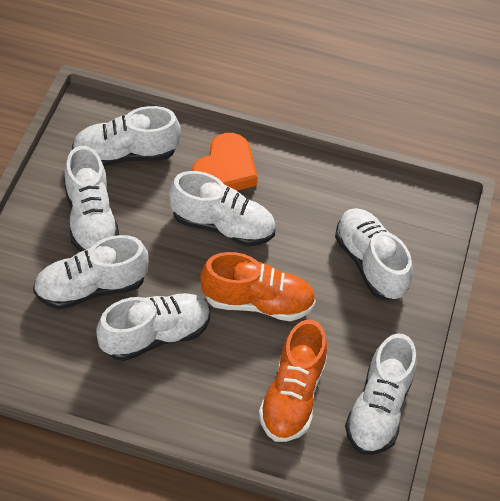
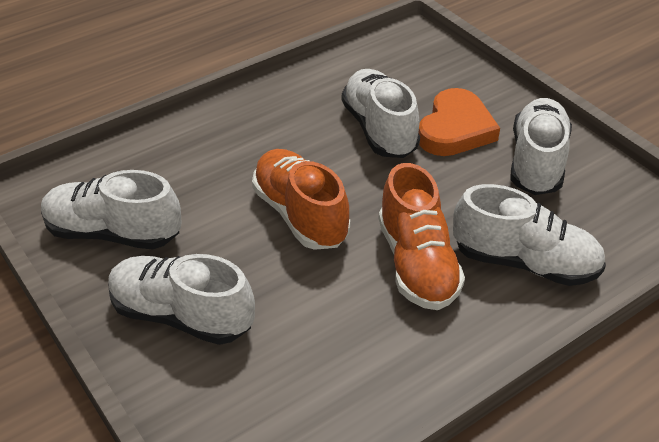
white shoe: [33,235,149,309] [64,146,119,252] [72,106,181,167] [96,293,210,361] [169,171,275,247] [335,208,413,300] [345,333,417,455] = 7 -> [41,170,182,250] [108,254,255,345] [342,69,420,158] [453,184,606,286] [511,98,572,195] = 5

